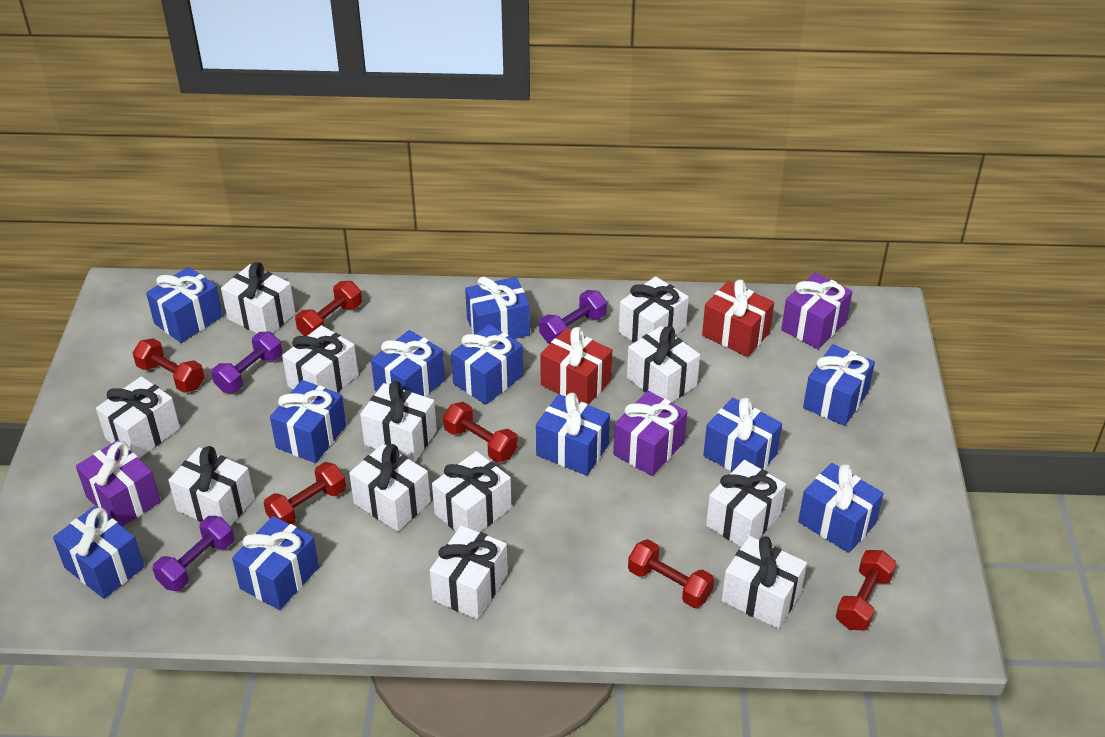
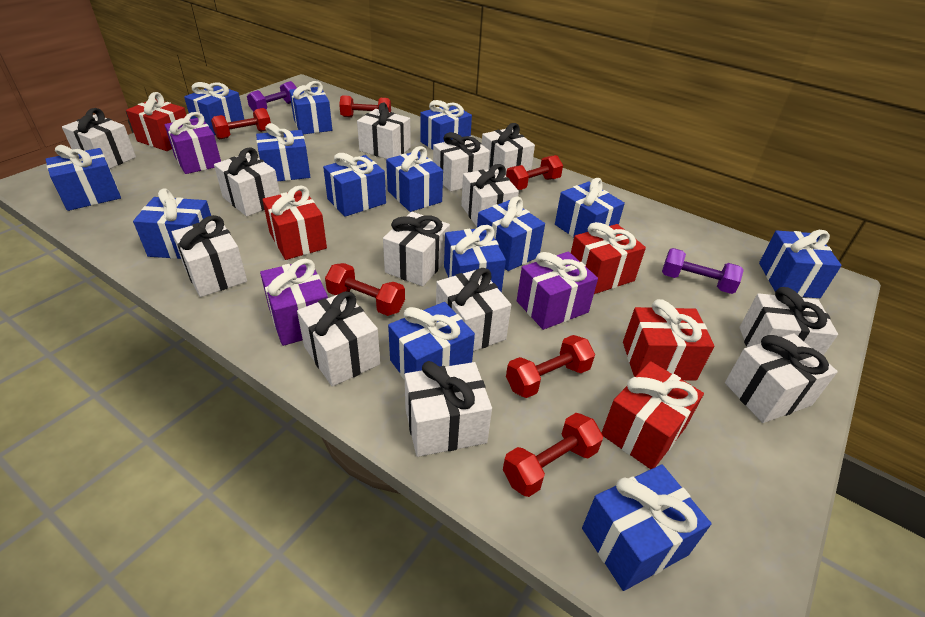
blue gift: [53,506,144,599] [146,267,223,343] [232,516,319,610] [270,380,346,463] [371,330,445,397] [451,324,523,405] [465,277,530,339] [536,393,610,476] [703,398,782,471] [798,463,884,553] [803,344,875,426] = 11 -> [45,145,121,211] [133,188,211,259] [184,82,245,135] [256,123,310,181] [289,81,332,134] [323,153,386,217] [386,146,443,212] [388,302,475,380] [420,100,472,150] [444,225,506,293] [477,196,545,271] [555,178,625,238] [582,464,711,591] [759,230,842,298] = 14
purple dumbbell: [152,516,234,591] [211,332,282,393] [539,290,607,344] = 3 -> [247,81,297,112] [662,248,744,294] = 2
red gift: [540,327,612,405] [702,280,774,357] = 2 -> [126,92,186,151] [262,186,327,260] [571,222,646,294] [602,361,704,469] [623,299,714,381] = 5
white gift: [96,376,180,459] [168,446,254,526] [221,262,295,333] [282,325,358,392] [349,444,431,532] [360,381,437,462] [430,525,508,619] [432,451,512,532] [619,276,689,343] [627,326,700,403] [706,460,786,547] [721,536,807,629] = 12 -> [62,108,136,169] [172,215,247,297] [214,147,280,216] [297,291,380,387] [357,103,411,159] [383,212,450,286] [405,361,492,457] [433,132,490,192] [436,268,511,351] [461,164,519,227] [482,123,535,176] [725,333,838,423] [739,287,838,355] = 13

